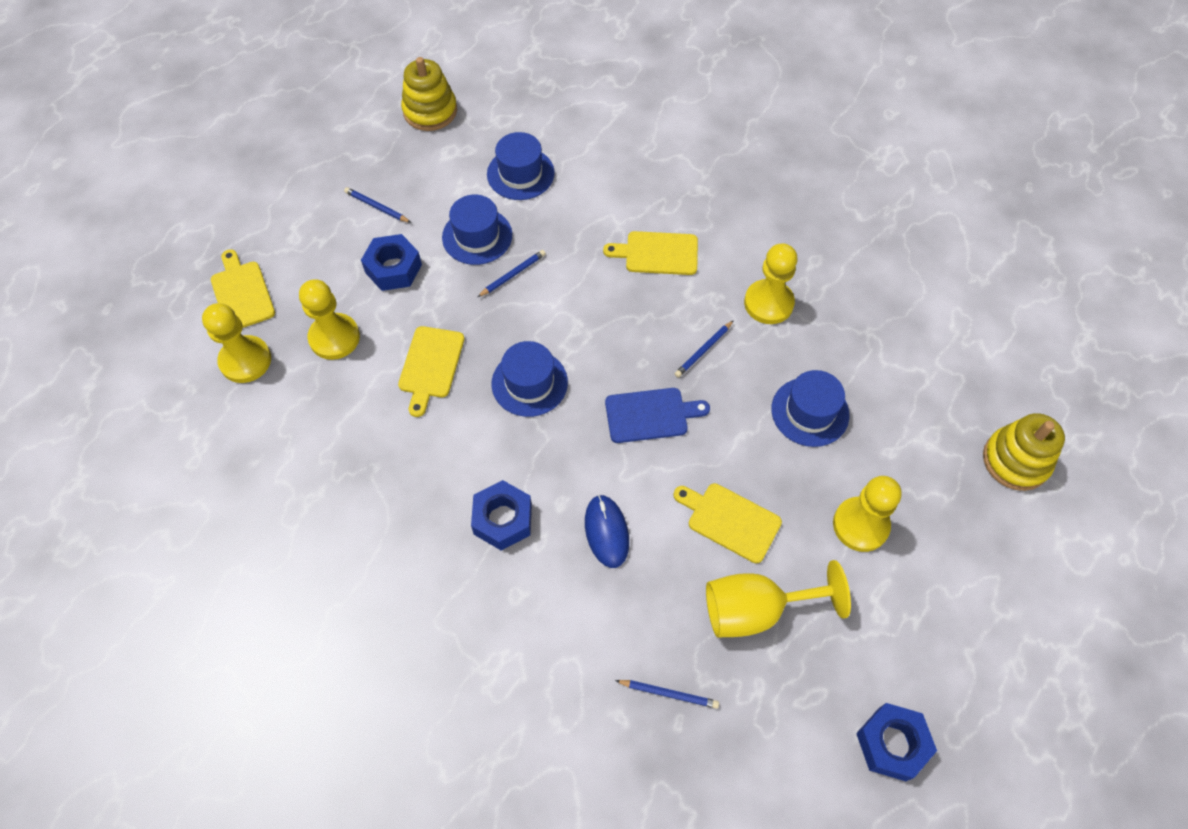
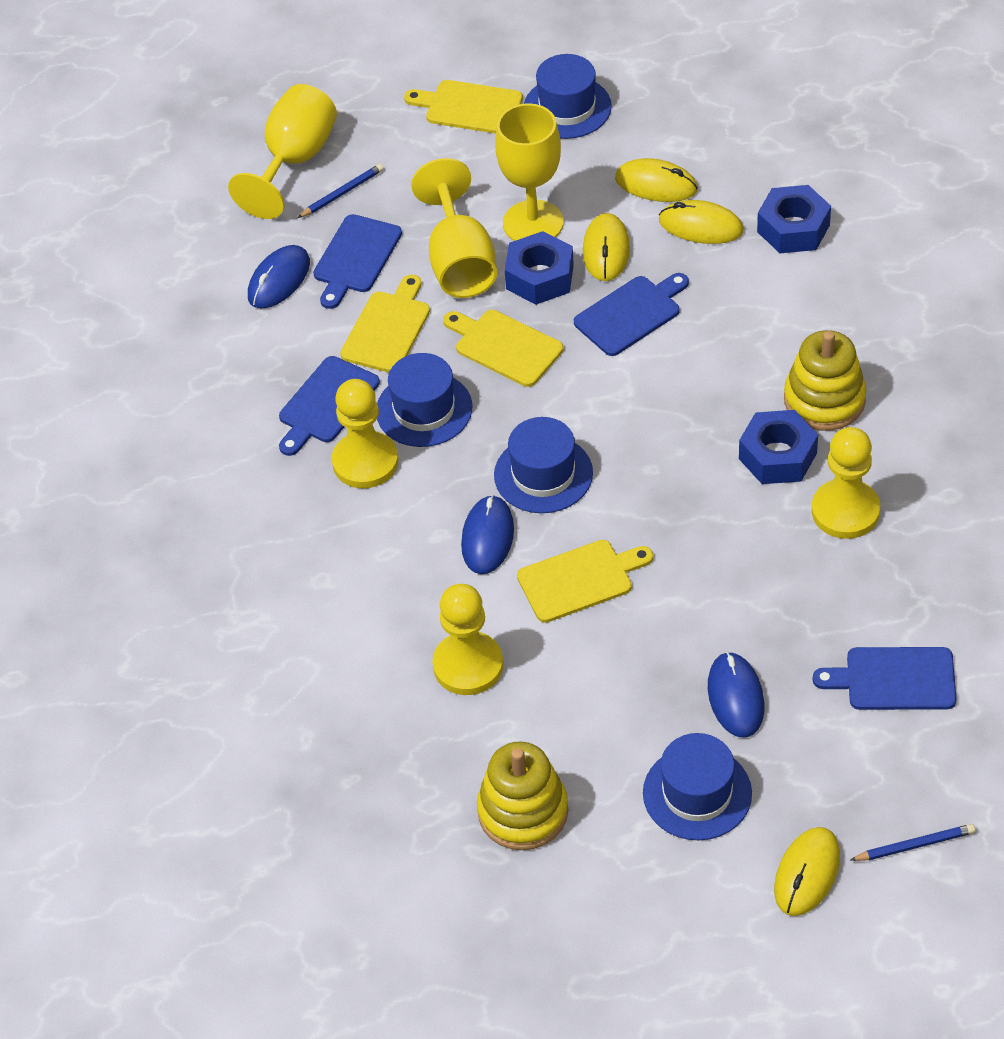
blue cutting board: [605,388,710,443] = 1 -> [279,356,380,456] [313,214,402,309] [574,273,689,356] [812,647,957,710] = 4
blue mouse: [585,495,629,568] = 1 -> [248,245,310,309] [461,495,514,574] [708,652,765,738] = 3
blue pencil: [344,187,411,223] [478,250,546,297] [615,680,719,709] [675,320,734,378] = 4 -> [297,164,384,218] [850,824,975,861] = 2
yellow goblet: [706,560,851,638] = 1 -> [228,84,337,219] [411,158,497,298] [495,103,563,241] = 3
yellow mouse: none = 0 -> [583,213,630,281] [615,158,698,202] [659,200,743,244] [774,827,840,916] = 4
yellow pawn: [202,303,271,383] [299,279,360,360] [744,243,797,324] [833,476,902,552] = 4 -> [332,379,398,488] [433,584,503,695] [812,427,880,539] = 3

